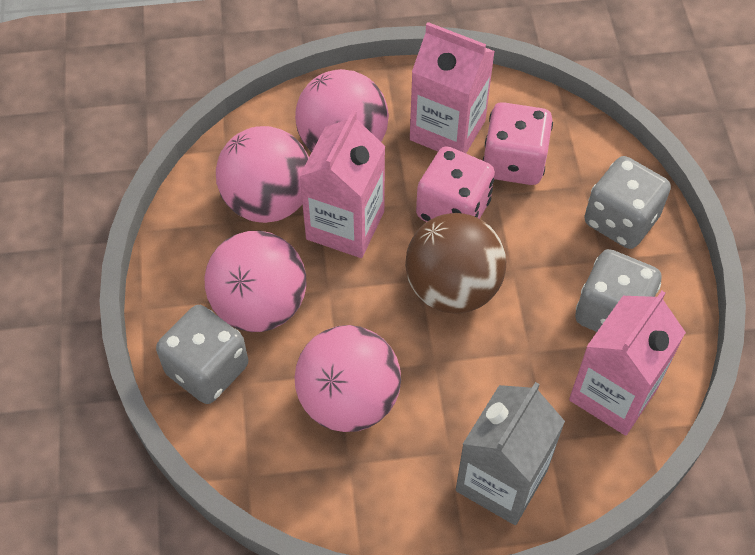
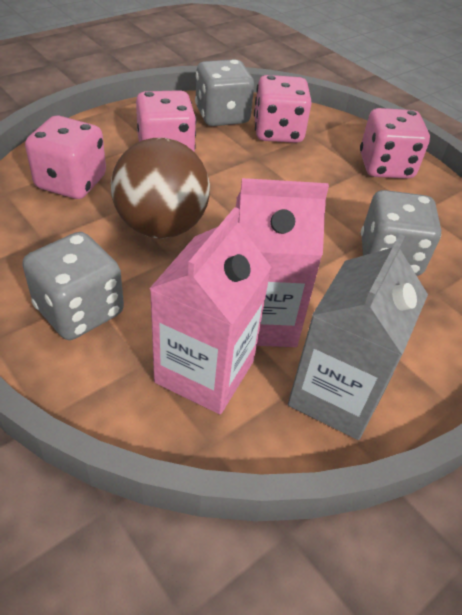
pink ball: [205,231,306,332] [216,126,309,223] [294,325,401,432] [295,69,389,152] = 4 -> none = 0
pink carton: [299,110,386,258] [410,22,495,153] [569,291,686,436] = 3 -> [149,207,271,414] [236,178,329,347] = 2
pink dice: [416,146,495,222] [482,102,553,185] = 2 -> [25,116,106,199] [136,90,196,152] [254,75,312,143] [360,108,430,179] = 4

